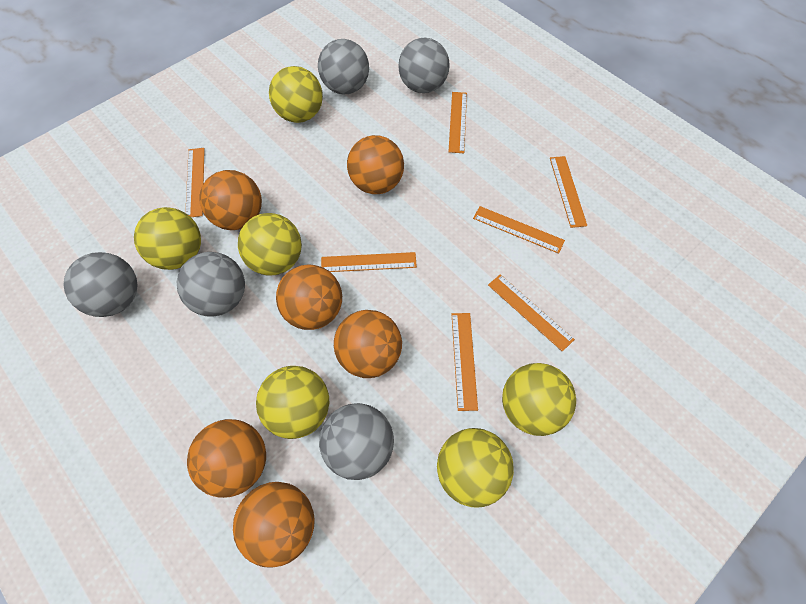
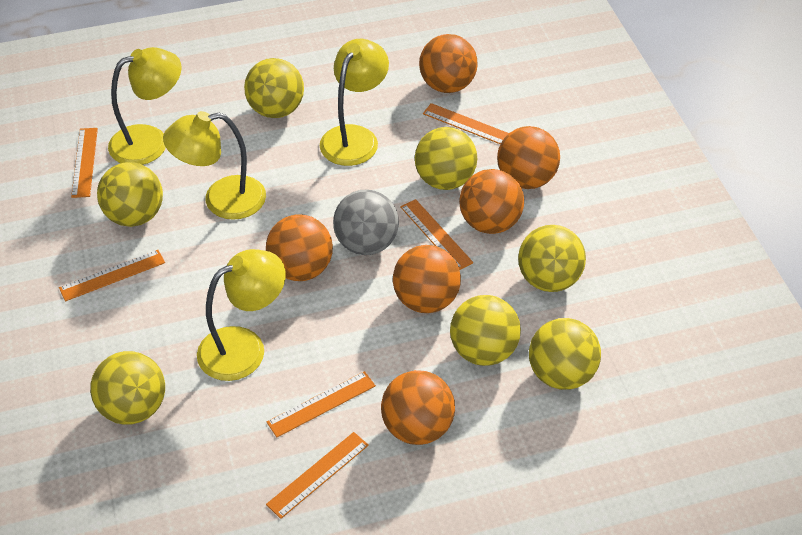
grey ball: [64,252,138,317] [177,252,245,317] [318,39,369,94] [319,403,394,480] [398,37,450,93] = 5 -> [333,189,399,255] = 1
orange ruler: [185,148,205,217] [321,252,417,272] [448,92,467,153] [452,313,478,411] [473,206,565,254] [488,274,575,351] [550,156,587,228] = 7 -> [59,250,165,301] [71,128,98,198] [266,432,369,519] [267,371,376,437] [400,199,473,270] [423,103,509,144] = 6
yellow ball: [134,207,201,270] [238,213,302,275] [256,366,329,439] [269,66,323,123] [437,428,514,508] [502,363,576,436] = 6 -> [90,351,165,425] [97,162,163,227] [244,58,304,118] [415,127,477,190] [450,295,521,366] [518,225,586,292] [529,318,601,390] = 7
yellow lamp: none = 0 -> [108,47,182,165] [163,111,266,220] [197,249,286,381] [320,39,389,166] = 4

